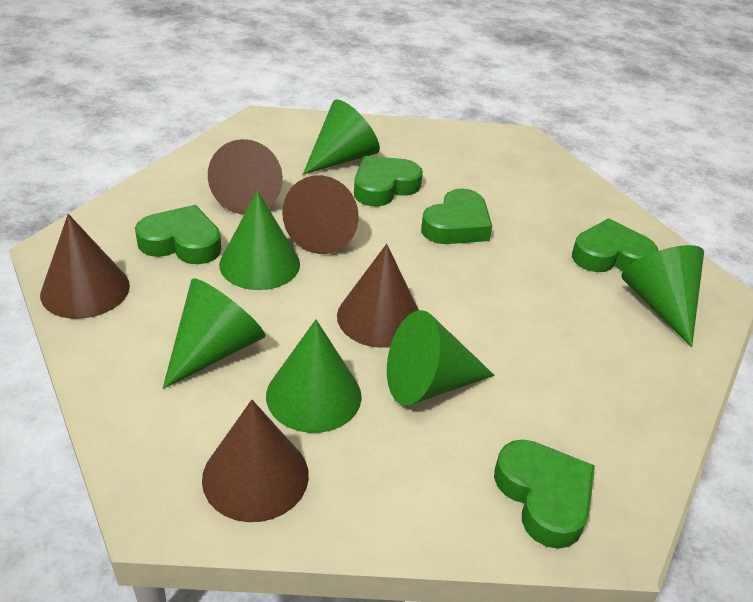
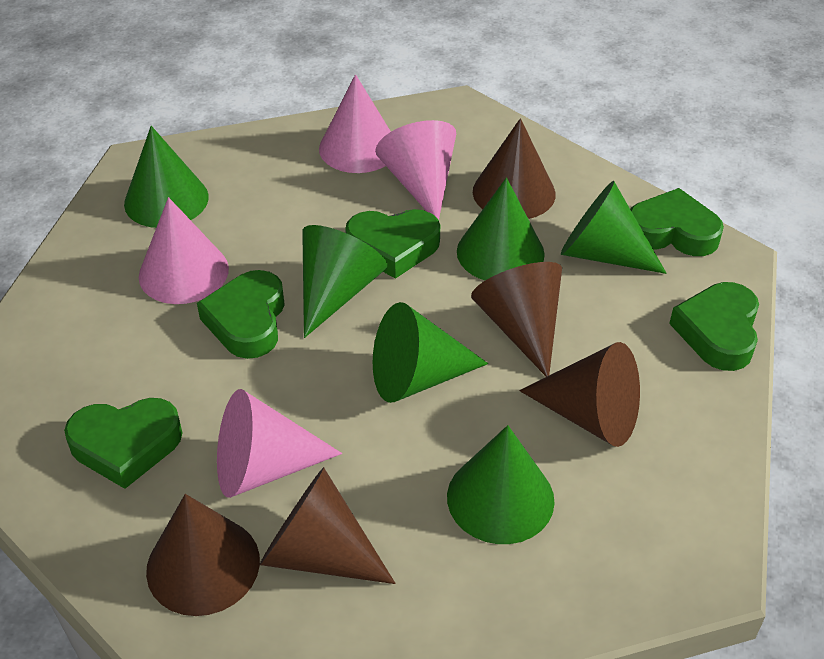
pink cone: none = 0 -> [139,197,229,304] [217,389,342,498] [319,74,391,173] [375,120,456,220] = 4

